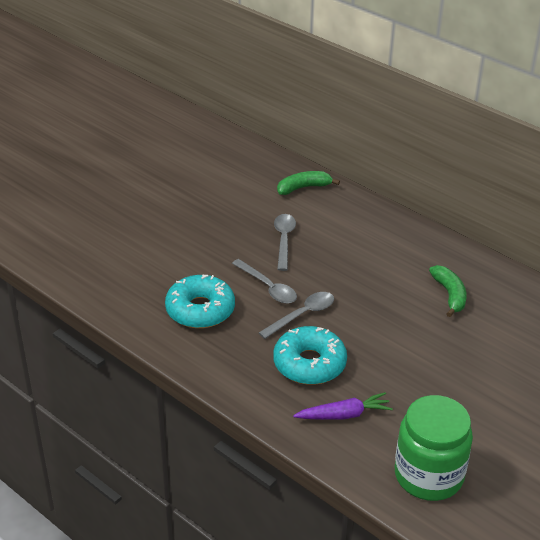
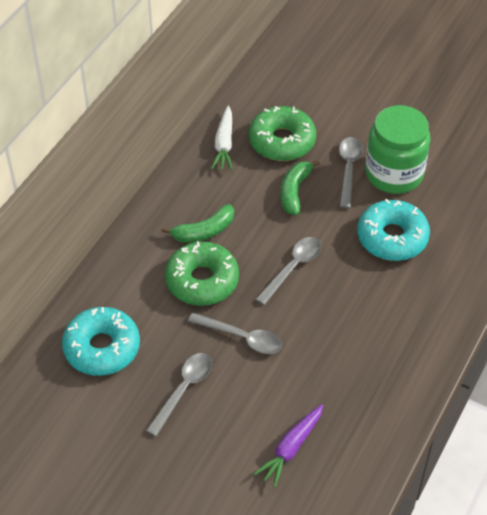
green donut: none = 0 -> [165,241,239,306] [249,106,316,161] = 2
grey spoon: [232,259,297,304] [259,292,334,339] [274,214,296,271] = 3 -> [146,353,212,437] [188,312,282,354] [256,237,321,305] [339,137,363,208] = 4
white carrot: none = 0 -> [211,106,233,170] = 1

